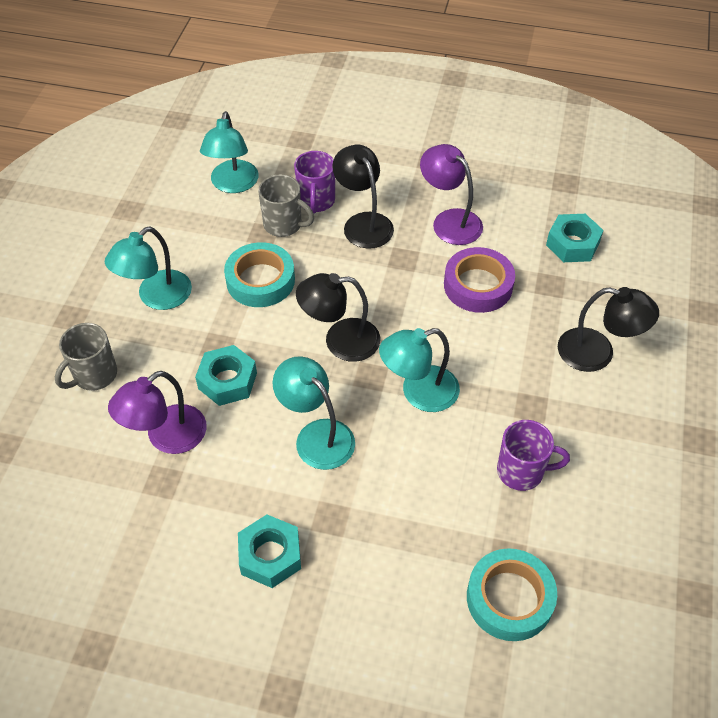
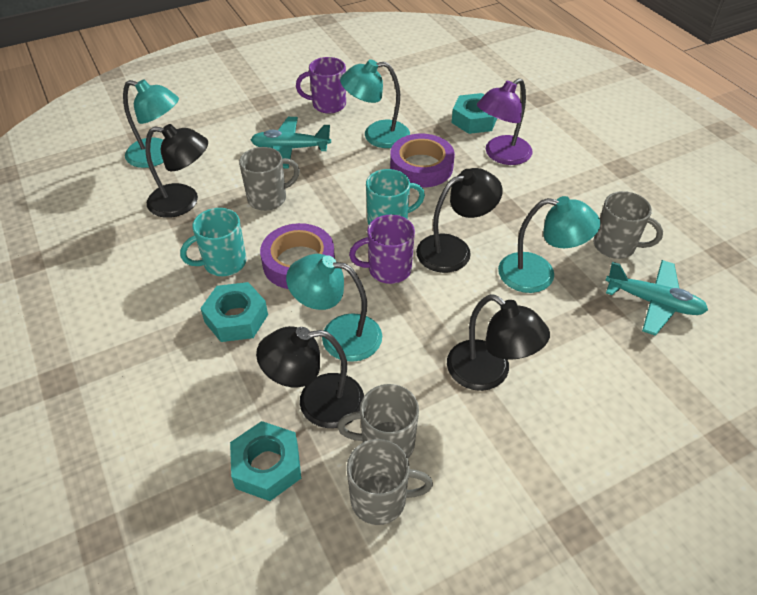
black lamp: [296,273,380,362] [332,145,394,249] [558,287,659,372] = 3 -> [145,124,208,218] [256,326,364,428] [416,168,503,273] [447,294,550,391] = 4
grey mug: [55,323,117,391] [258,175,314,237] = 2 -> [239,147,300,211] [337,384,419,458] [347,439,433,525] [593,191,663,259] = 4
purple lamp: [108,371,207,454] [420,144,483,245] = 2 -> [477,78,533,165] = 1
purple tape: [444,247,515,313] = 1 -> [260,223,335,289] [390,134,455,188] = 2
turquoise mug: none = 0 -> [180,208,246,276] [366,169,425,225] = 2
turquoise plane: none = 0 -> [251,117,331,168] [605,260,708,336] = 2
turquoise tape: [224,242,295,307] [467,548,557,641] = 2 -> none = 0

